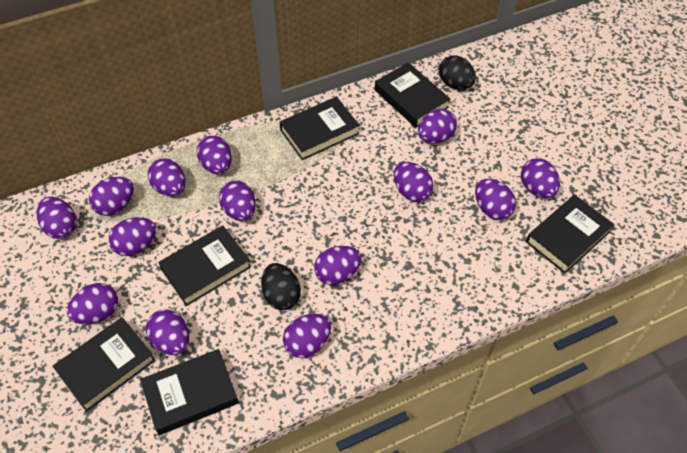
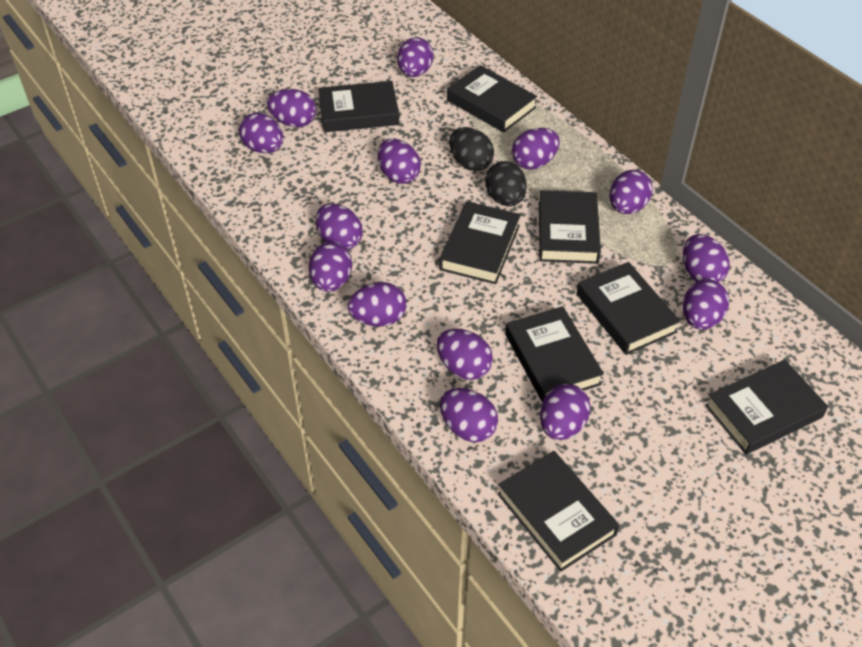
black book: [53,317,156,412] [140,349,239,435] [158,226,251,306] [280,97,360,160] [375,62,450,128] [526,195,614,274] = 6 -> [318,81,399,132] [439,201,521,284] [447,65,537,133] [498,451,620,572] [505,306,604,402] [539,190,601,264] [576,262,680,355] [705,359,828,455] = 8

